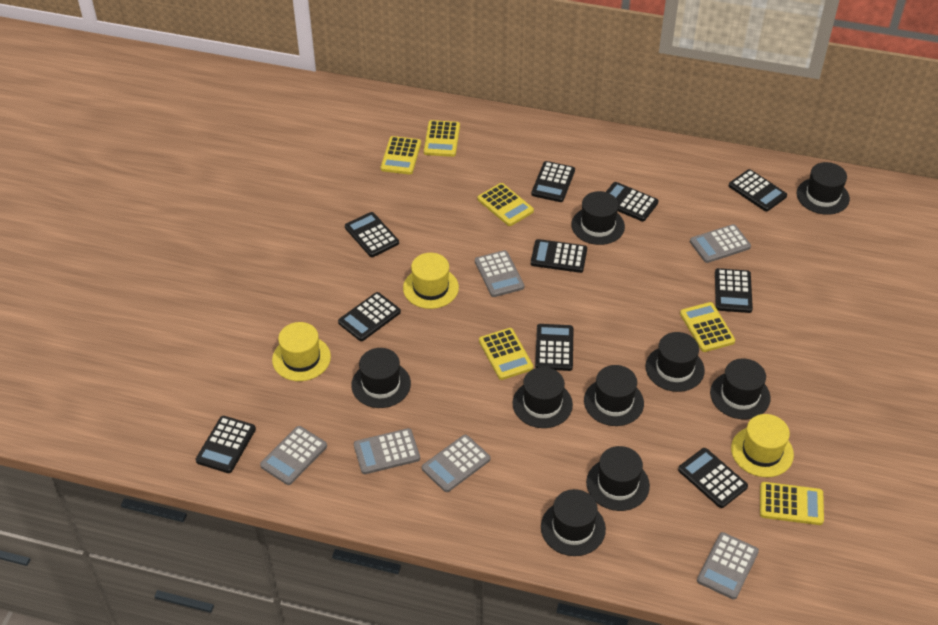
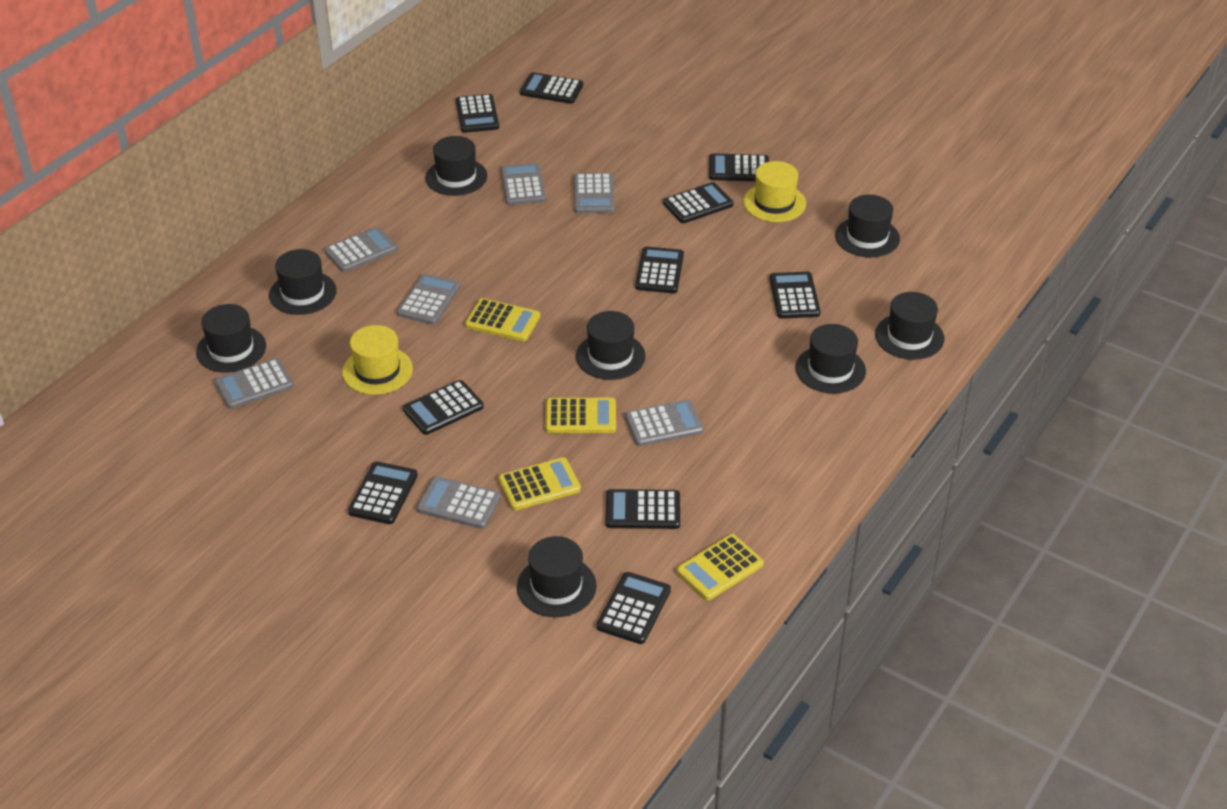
black hat: [351,348,411,408] [512,367,573,428] [541,489,606,556] [571,191,625,245] [584,365,644,426] [586,446,650,511] [645,332,705,392] [710,359,771,419] [797,162,850,215] = 9 -> [196,304,266,373] [269,249,337,315] [425,136,487,196] [517,536,597,617] [576,311,646,380] [795,324,866,394] [835,195,900,257] [875,292,944,360] = 8
grey calculator: [260,426,327,485] [354,428,420,474] [422,435,490,492] [475,250,524,297] [690,224,751,263] [697,532,759,600] = 6 -> [215,358,294,409] [324,227,398,272] [397,274,461,325] [417,476,501,529] [501,163,546,205] [574,173,615,214] [625,400,704,446] = 7
yellow calculator: [381,136,421,174] [424,120,460,157] [478,183,534,226] [479,328,533,380] [680,302,735,352] [760,482,824,525] = 6 -> [465,298,540,342] [498,457,581,510] [545,398,616,433] [676,534,764,601] = 4
yellow hat: [272,322,331,381] [403,253,459,309] [731,414,794,477] = 3 -> [342,325,413,395] [743,161,806,222] = 2

